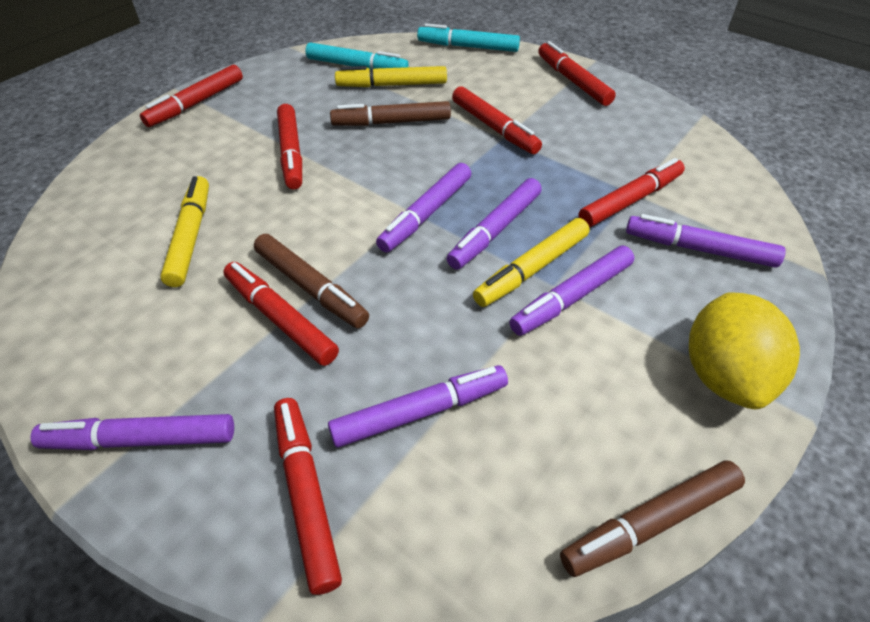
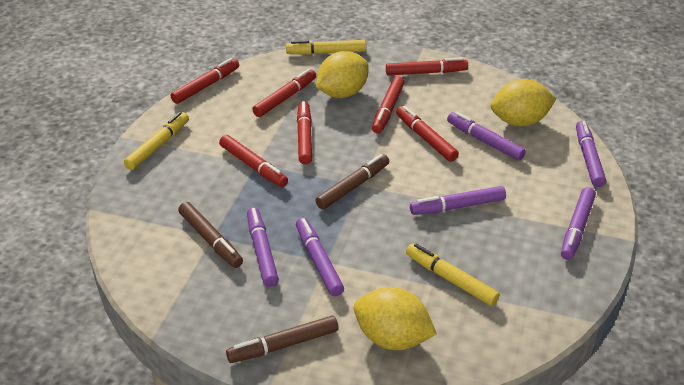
turquoise marker: [306,42,409,69] [417,23,520,52] = 2 -> none = 0
yellow lemon: [689,292,800,409] = 1 -> [316,51,369,98] [354,287,437,350] [491,79,556,127] = 3

